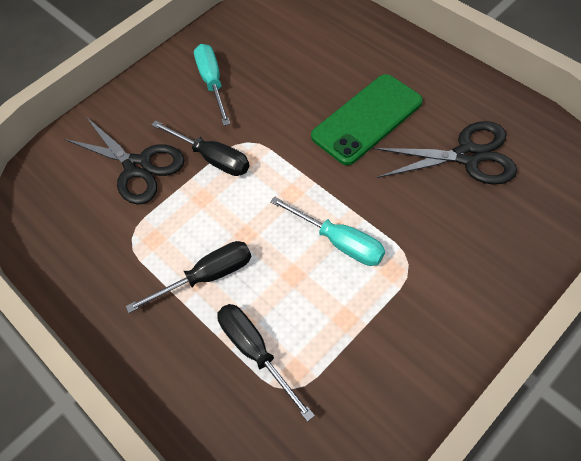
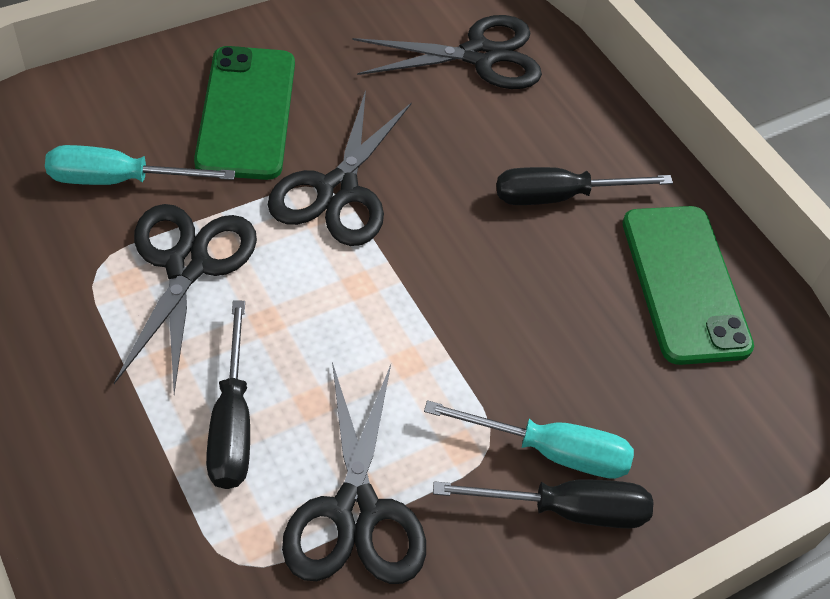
black scissors: [64,117,184,205] [373,121,517,185] = 2 -> [114,204,257,394] [268,90,412,246] [282,362,426,584] [353,15,542,89] = 4
green phone: [311,74,423,165] = 1 -> [194,46,295,180] [622,206,754,365] = 2

